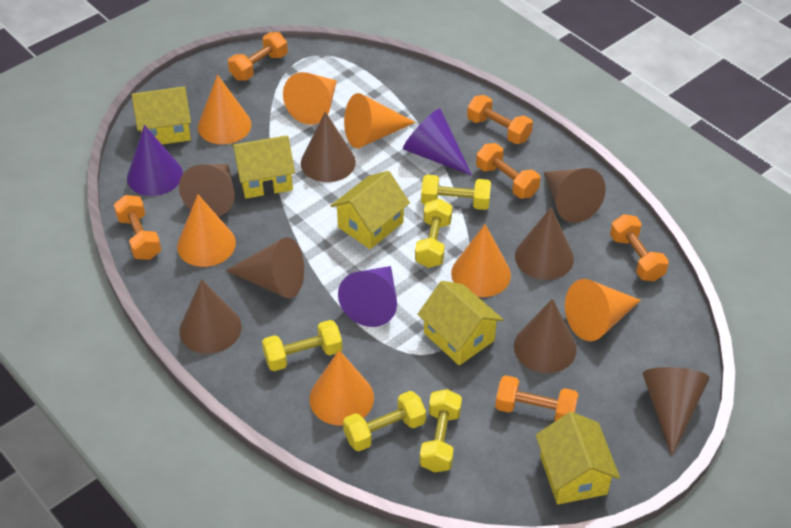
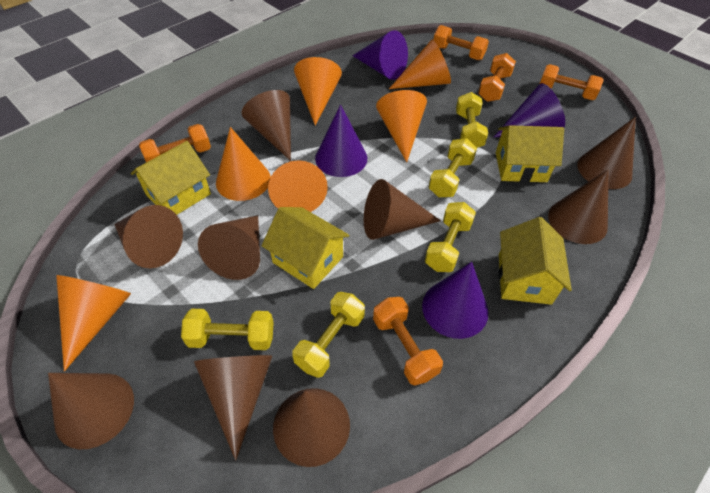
brown cone: [179,164,234,217] [179,279,242,354] [225,237,304,298] [301,112,356,182] [514,298,577,373] [515,207,574,280] [544,168,606,223] [642,367,710,457] = 8 -> [48,373,134,449] [114,205,183,268] [194,355,272,461] [198,215,260,280] [242,90,291,161] [273,388,350,467] [364,179,441,240] [548,170,608,244] [577,117,636,189] = 9
orange cone: [177,194,236,267] [198,75,252,144] [283,72,337,125] [309,350,374,426] [344,93,415,148] [451,224,511,297] [565,279,641,341] = 7 -> [56,275,131,372] [216,127,271,201] [268,160,328,212] [294,57,342,125] [376,90,427,162] [389,40,451,89] = 6
orange dumbbell: [114,195,161,260] [228,32,288,81] [467,95,533,144] [476,143,541,199] [495,375,578,421] [610,214,669,281] = 6 -> [139,124,211,162] [373,297,443,386] [433,25,489,60] [478,53,516,102] [540,64,604,100] = 5
purple cone: [127,125,183,196] [338,266,397,327] [403,108,472,176] = 3 -> [315,104,367,177] [352,30,408,80] [422,262,489,339] [494,83,565,137] = 4
yellow house: [132,86,191,144] [232,135,295,199] [331,171,410,249] [418,281,504,365] [536,412,620,504] = 5 -> [131,141,211,215] [261,207,349,289] [496,125,564,183] [499,217,572,305] = 4

